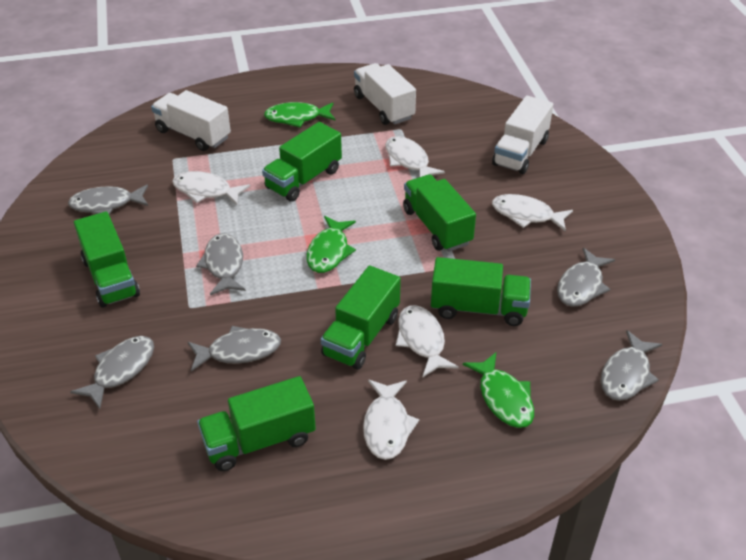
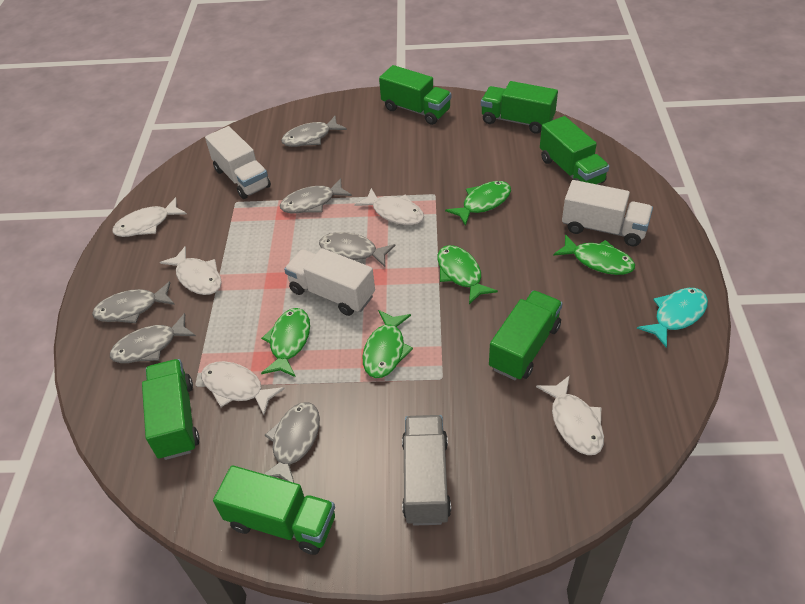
green fish: [264,102,335,127] [306,216,356,273] [463,352,534,428] = 3 -> [261,308,310,377] [362,310,413,378] [437,245,498,304] [445,181,511,226] [553,234,635,275] = 5
grey truck: none = 0 -> [402,415,451,526] = 1
turquoise fish: none = 0 -> [637,288,708,348] = 1

